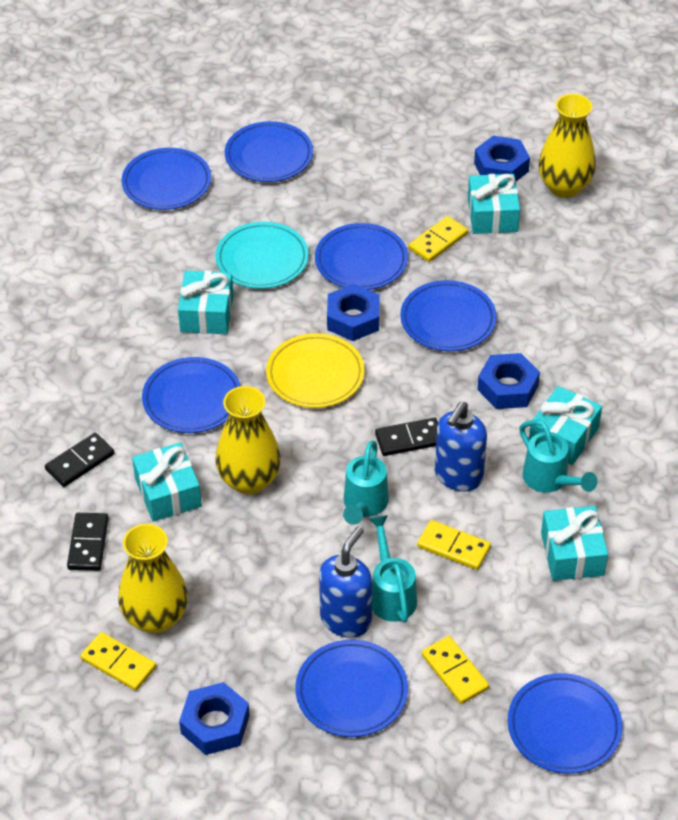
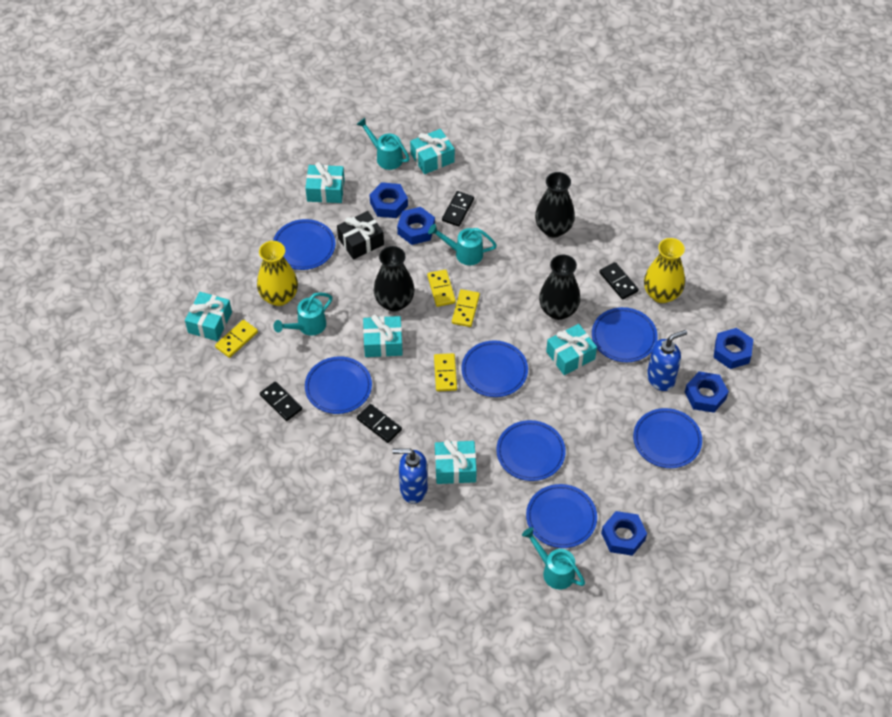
black domino: [45,433,114,487] [67,513,109,571] [375,418,438,456] = 3 -> [260,381,302,421] [357,404,402,443] [442,191,474,227] [599,262,639,300] = 4
black gift: none = 0 -> [337,211,384,259] = 1
black vase: none = 0 -> [373,246,415,312] [535,172,575,238] [539,255,580,320] = 3
blue nut: [179,682,250,755] [327,284,380,341] [474,136,530,181] [477,353,540,409] = 4 -> [369,182,408,218] [397,207,435,245] [601,511,647,556] [685,371,729,413] [713,328,753,369] = 5
turquoise gift: [132,442,202,522] [178,271,233,334] [468,174,520,234] [529,386,602,465] [541,506,608,581] = 5 -> [185,292,232,341] [305,162,345,203] [363,315,403,357] [410,129,455,174] [435,440,477,484] [546,324,597,375] = 6
turquoise plate: [215,222,309,289] = 1 -> none = 0
turquoise watering can: [343,440,389,525] [369,515,417,623] [519,420,597,493] = 3 -> [273,292,333,336] [356,118,410,170] [428,224,497,265] [522,527,585,590] = 4
yellow plate: [266,333,365,408] = 1 -> none = 0
yellow vase: [118,524,188,634] [215,386,281,495] [539,94,596,198] = 3 -> [257,241,298,306] [644,238,685,303] = 2

